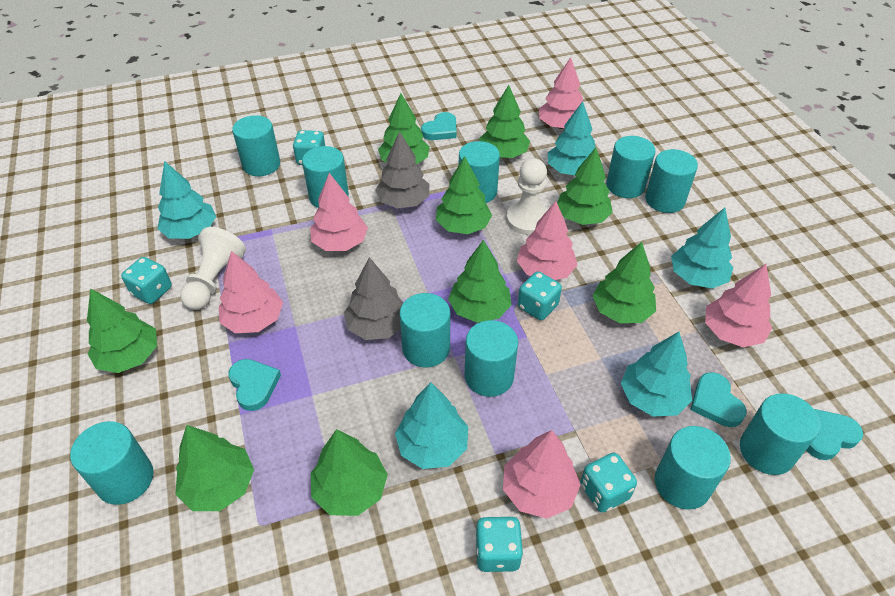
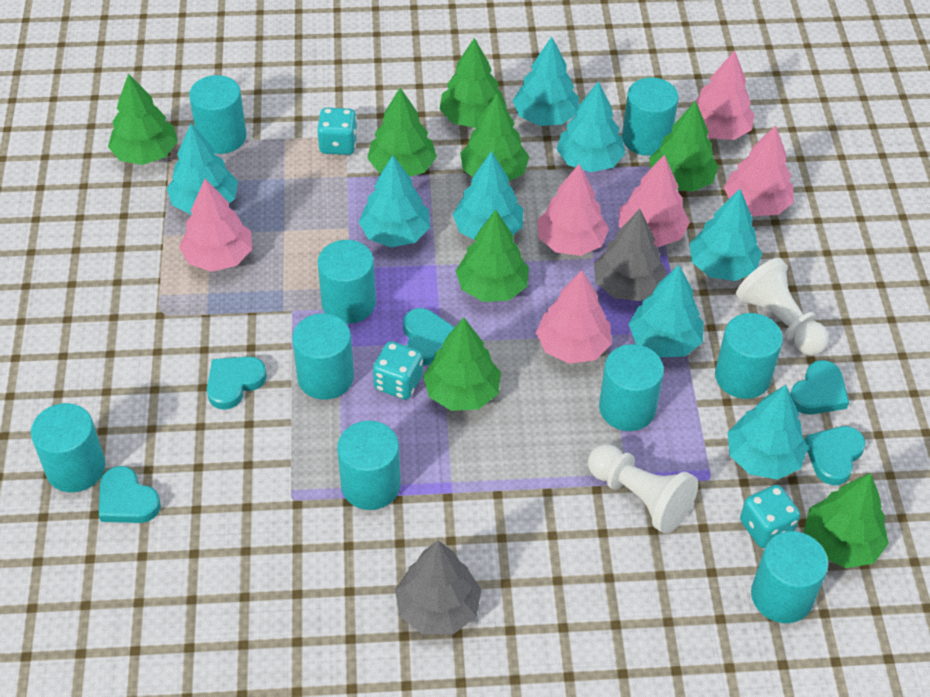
green tree: [87,288,157,373] [175,425,254,511] [311,429,388,516] [378,93,430,164] [436,156,492,234] [448,240,512,323] [479,85,530,158] [557,148,613,225] [592,242,656,323] = 9 -> [108,73,178,165] [367,88,437,177] [423,317,501,411] [439,38,507,128] [456,210,529,302] [460,93,529,181] [649,101,719,192] [804,473,889,568] = 8
turquoise cylinder: [70,421,153,505] [232,115,280,176] [302,146,349,208] [400,293,450,368] [459,141,500,203] [465,320,518,397] [606,136,656,198] [645,149,698,213] [655,426,731,510] [740,393,820,475] = 10 -> [31,403,105,492] [189,75,247,154] [292,313,354,400] [317,240,376,324] [337,421,400,510] [599,344,664,431] [622,77,679,156] [715,313,783,399] [751,531,829,623] = 9
turquoise dice: [121,257,172,304] [293,130,325,165] [475,517,523,572] [518,271,562,320] [580,453,637,513] = 5 -> [317,108,358,155] [373,341,423,400] [740,485,800,548] = 3
turquoise heart: [228,359,281,411] [421,112,457,140] [690,372,746,427] [806,409,863,460] = 4 -> [99,466,161,523] [207,357,267,410] [403,308,455,365] [790,360,849,415] [805,426,866,485] = 5
turquoise tree: [157,161,216,239] [395,382,468,469] [548,101,595,175] [621,332,692,417] [671,208,733,288] = 5 -> [167,124,238,215] [359,155,430,247] [452,151,524,240] [513,37,579,126] [556,81,626,172] [629,265,704,357] [689,189,762,281] [728,385,808,480] = 8

